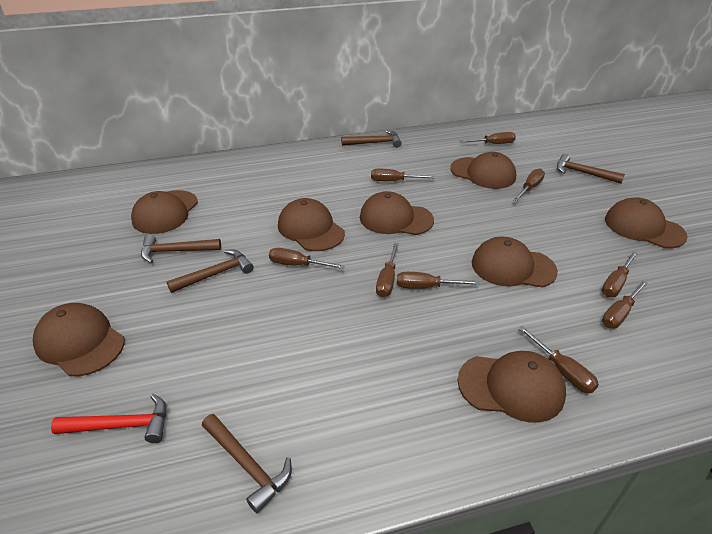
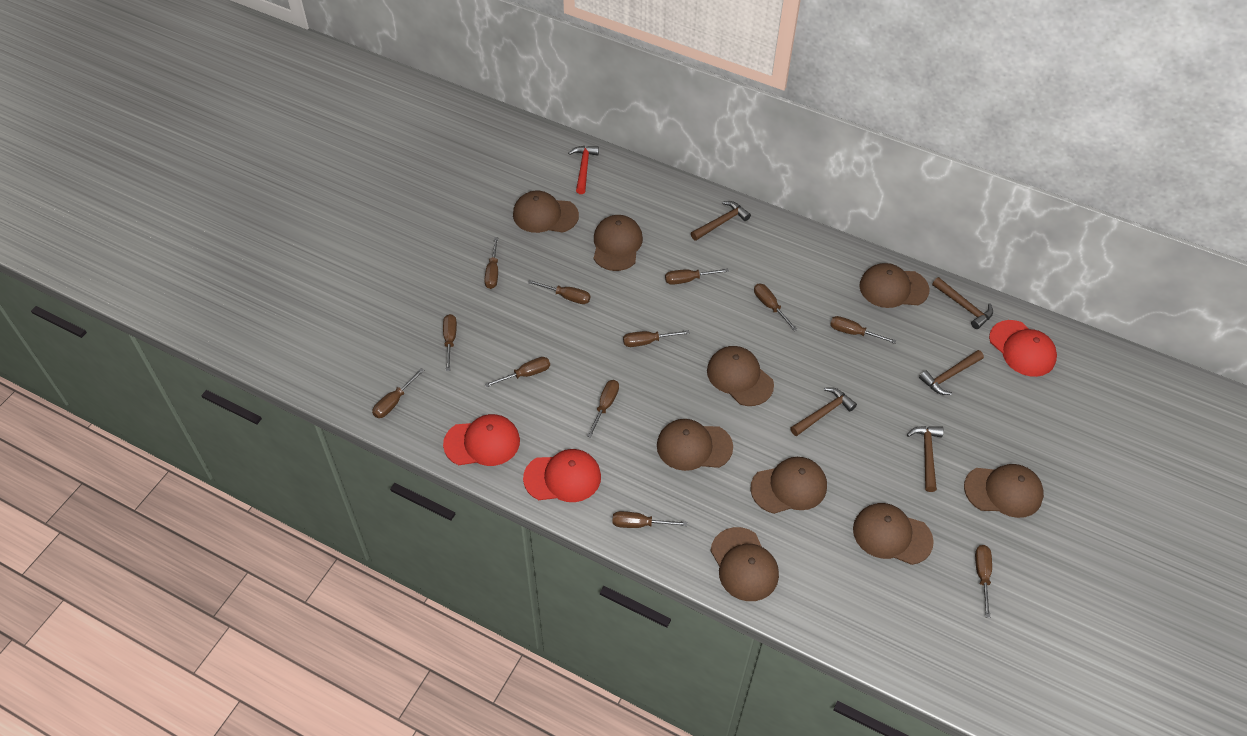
brown cap: [33,303,125,376] [131,190,198,234] [278,198,345,251] [360,191,434,235] [450,152,516,189] [457,351,566,423] [472,236,558,288] [605,198,688,248] = 8 -> [513,191,579,233] [594,215,643,271] [657,419,733,471] [707,346,774,406] [710,527,779,601] [750,457,827,514] [853,503,934,565] [859,263,929,308] [964,464,1044,518] = 9
brown screwdriver: [269,248,345,269] [371,169,435,181] [376,243,399,297] [397,272,479,289] [460,132,516,144] [513,168,545,201] [518,326,599,393] [602,251,638,297] [602,280,648,328] = 9 -> [372,368,424,418] [443,314,457,371] [484,237,498,289] [485,357,550,387] [528,280,590,304] [587,380,619,438] [612,511,687,528] [623,330,690,347] [665,268,729,285] [754,284,798,331] [830,316,896,344] [975,545,992,618] = 12
red cap: none = 0 -> [443,414,520,466] [523,449,601,502] [989,320,1057,377] = 3

